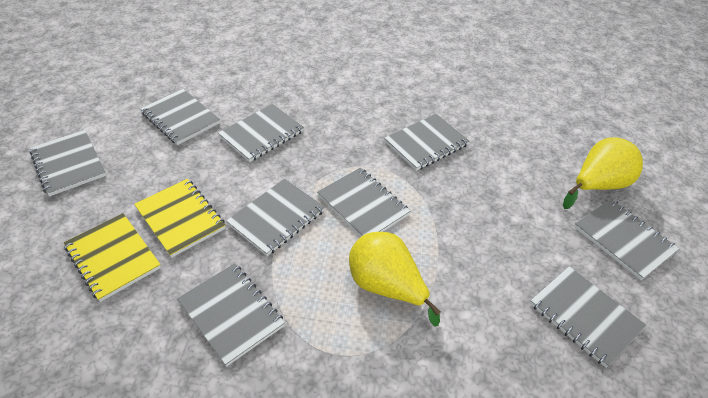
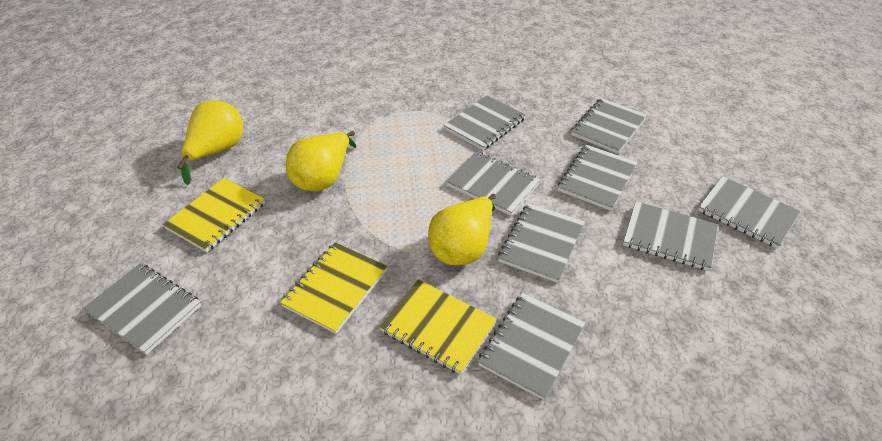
yellow notebook: [64,213,161,302] [134,179,226,258] = 2 -> [163,178,265,252] [280,242,388,334] [379,279,497,375] = 3
yellow pear: [349,232,441,327] [563,137,643,209] = 2 -> [177,100,243,185] [286,131,356,191] [428,194,496,266] = 3

